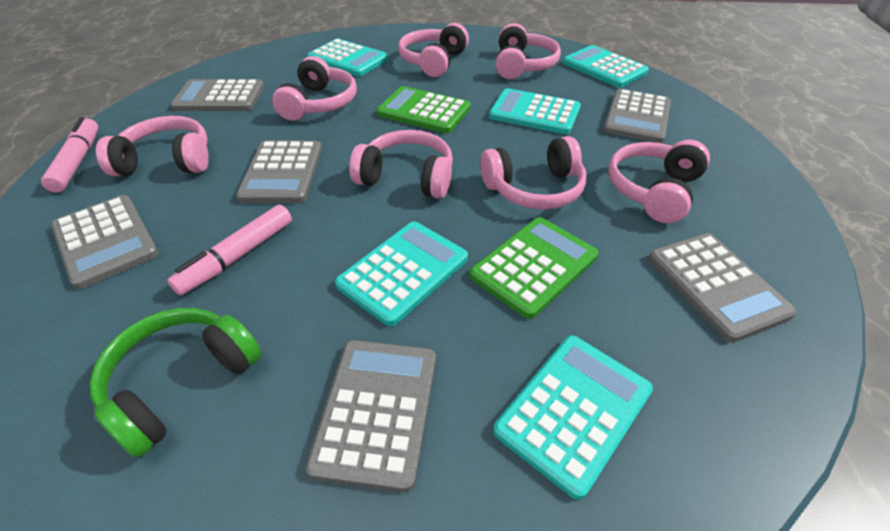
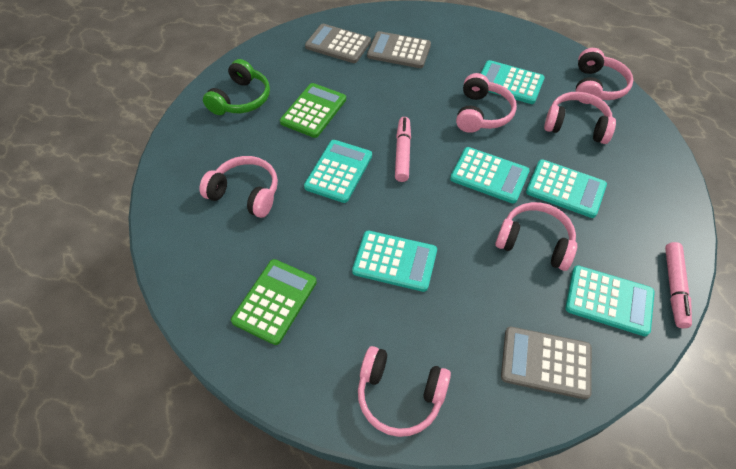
grey calculator: [51,195,159,289] [170,79,264,111] [236,141,322,203] [306,340,436,492] [603,89,671,143] [648,233,797,343] = 6 -> [305,24,371,63] [367,31,431,68] [501,327,592,400] = 3
pink headphones: [96,116,209,176] [272,56,357,121] [349,130,453,199] [398,23,469,77] [480,136,587,209] [495,23,561,79] [608,140,710,223] = 7 -> [199,156,278,218] [358,346,451,437] [456,73,517,133] [495,202,577,271] [544,92,616,144] [575,48,633,104] = 6
turquoise calculator: [307,39,388,77] [335,221,468,326] [489,88,581,134] [493,335,653,500] [563,45,649,88] = 5 -> [304,140,372,203] [352,231,437,292] [450,147,530,203] [481,60,545,104] [526,159,607,218] [565,265,655,336] = 6

